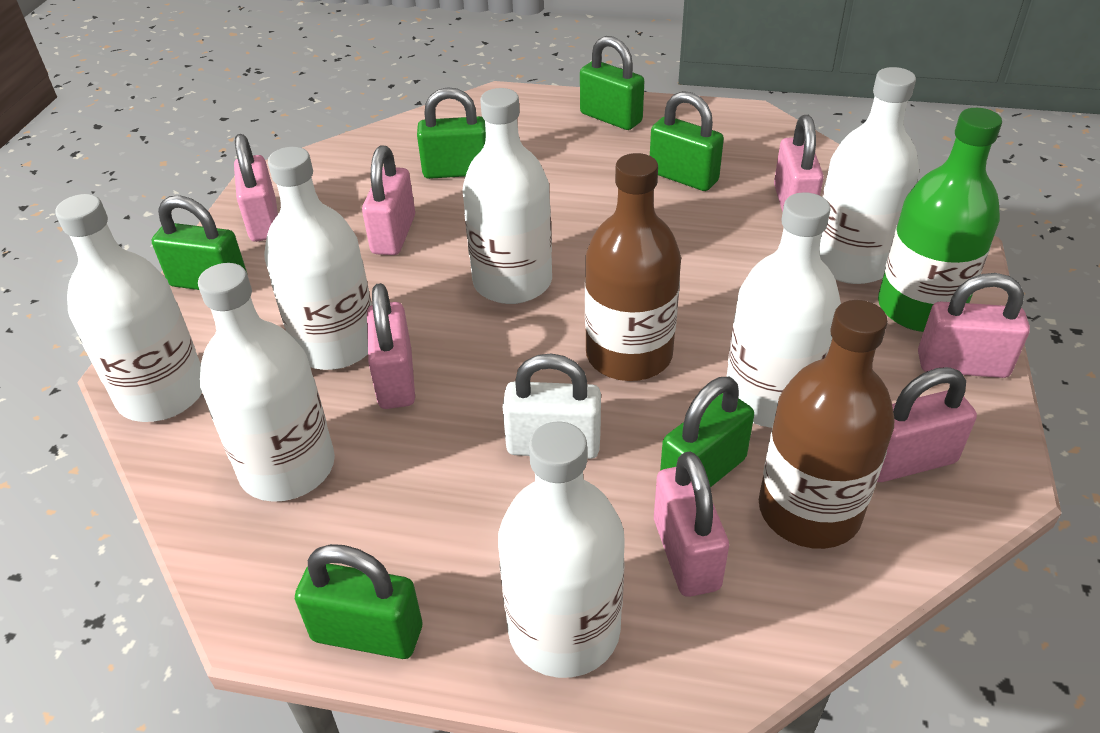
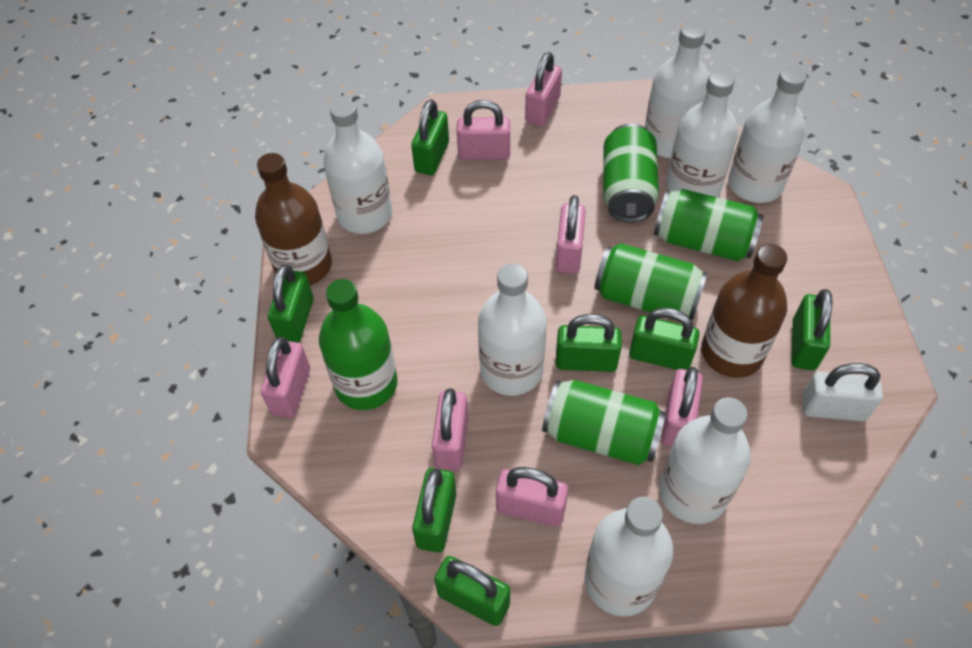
green can: none = 0 -> [542,380,666,465] [594,243,708,320] [603,123,659,223] [654,189,764,261] = 4
green padlock: [152,196,247,290] [295,544,422,659] [417,87,486,179] [580,36,644,130] [650,91,724,191] [660,377,754,488] = 6 -> [268,264,314,343] [411,99,449,175] [412,468,456,552] [434,556,510,626] [556,314,622,372] [629,308,700,370] [791,289,832,370] = 7

